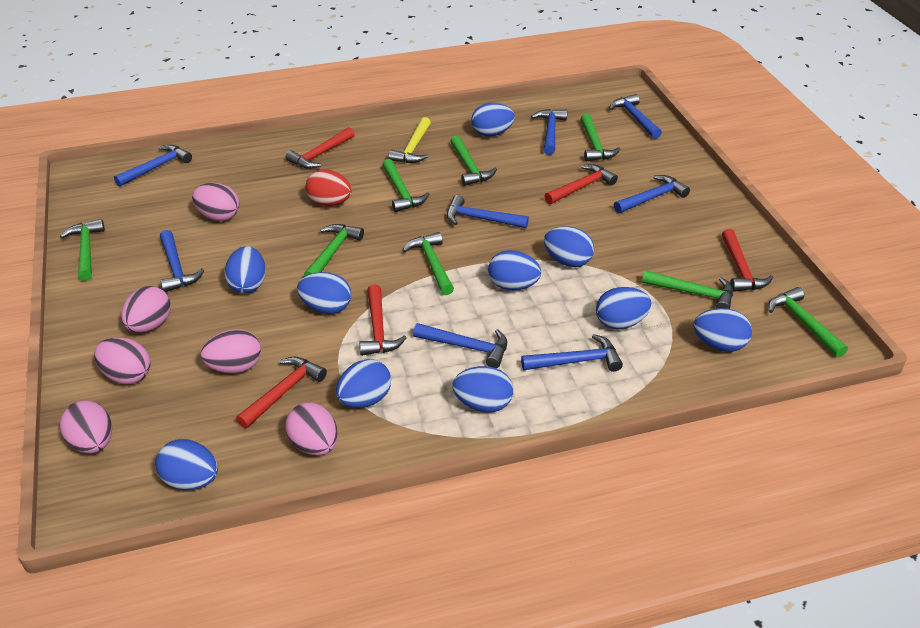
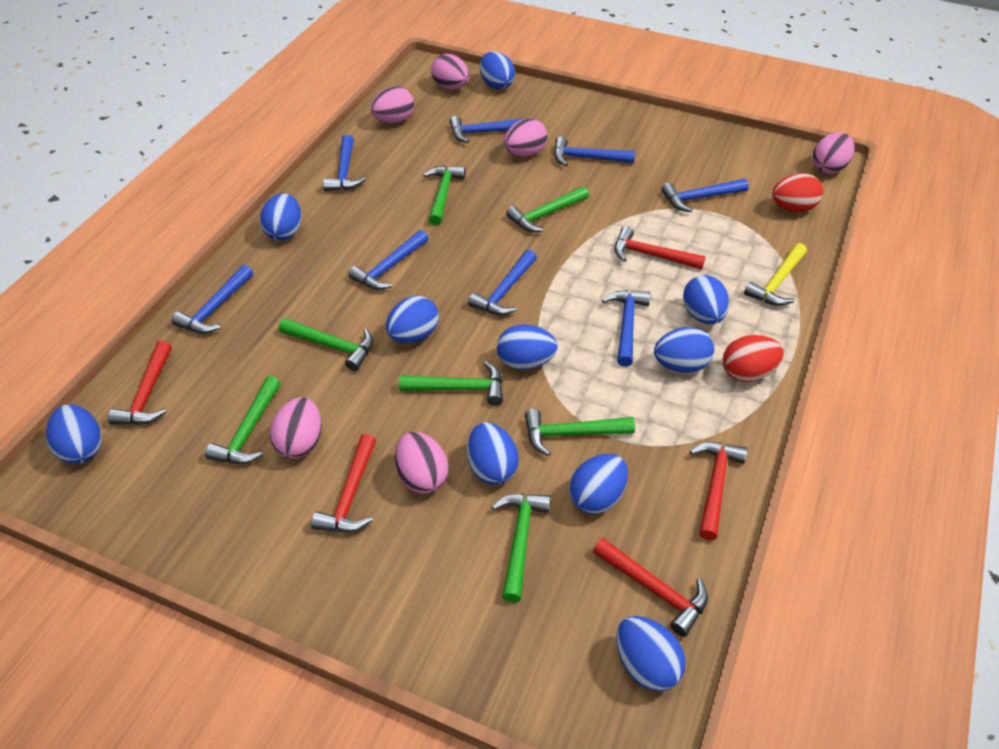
green hammer: [60,219,105,281] [304,224,364,277] [382,159,429,212] [403,232,454,295] [450,136,497,186] [580,114,621,162] [642,270,733,309] [768,287,848,357] = 8 -> [205,376,281,464] [279,318,373,371] [399,361,503,406] [423,166,466,225] [492,494,551,603] [506,186,589,232] [525,409,635,456] = 7
red egg: [306,169,352,206] = 1 -> [723,335,784,382] [772,173,823,212] = 2

